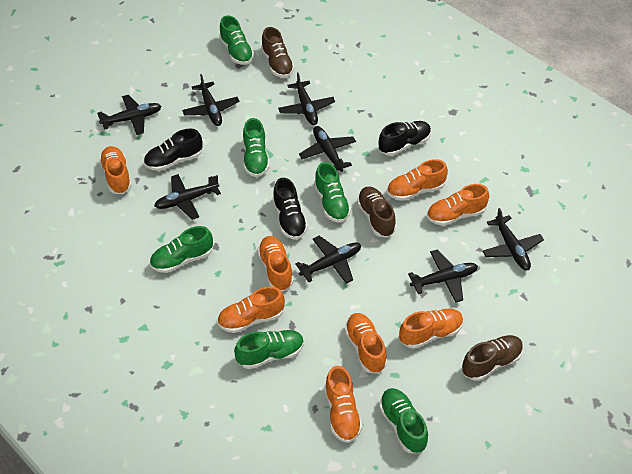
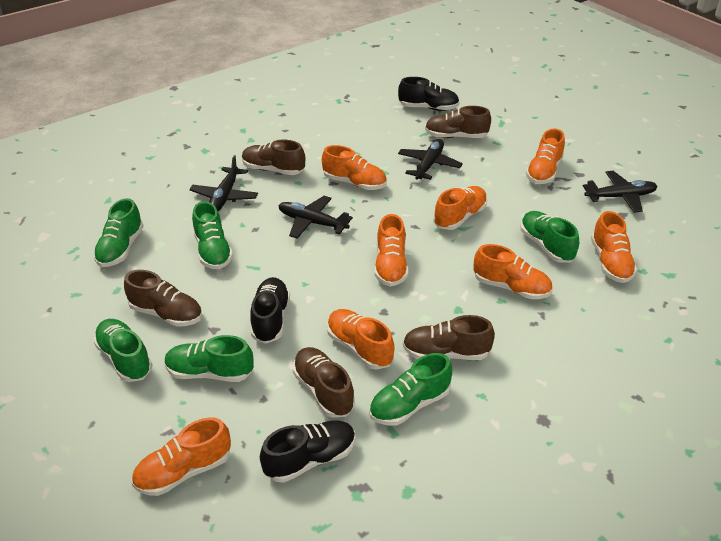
black plane: [97,95,162,135] [154,174,221,220] [182,74,239,126] [278,73,335,125] [296,236,361,284] [299,126,356,172] [408,249,478,303] [482,208,544,271] = 8 -> [189,155,258,211] [278,196,353,239] [398,139,463,180] [583,171,658,213] = 4
brown shoe: [261,27,294,78] [357,187,396,237] [462,335,523,381] = 3 -> [124,270,202,327] [242,140,305,175] [293,347,355,418] [403,315,495,360] [425,106,491,138] = 5

